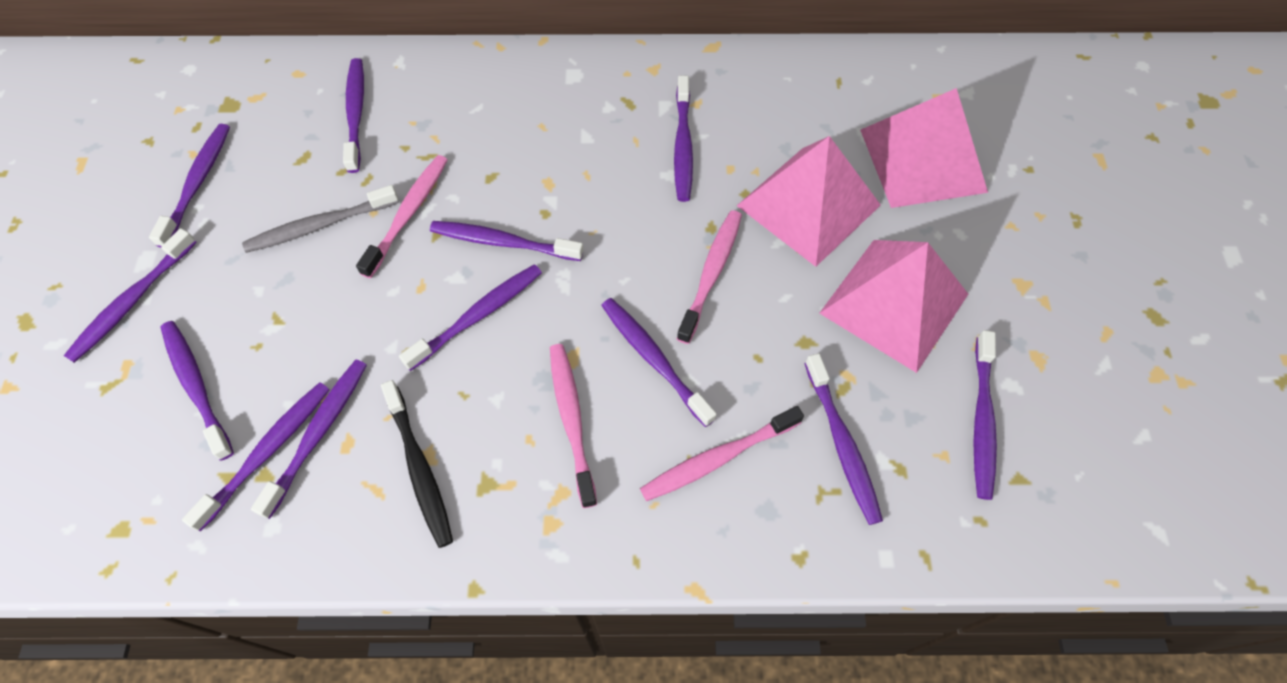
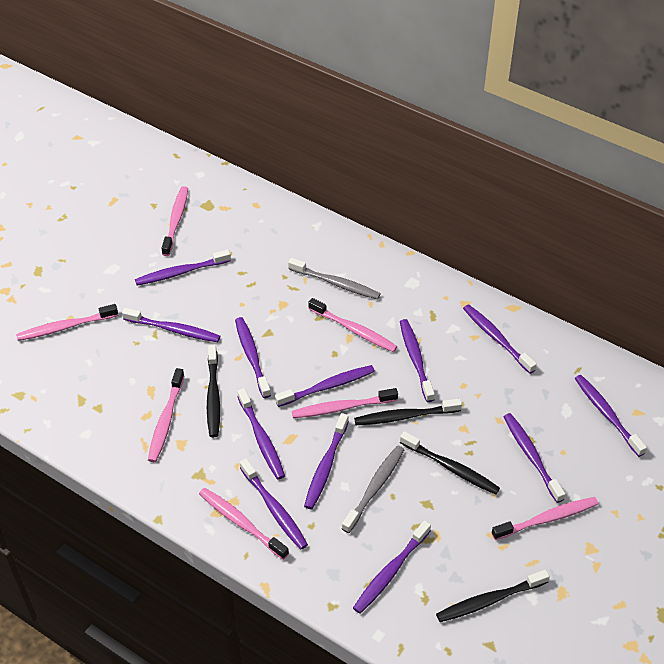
black toothbrush: [381,380,453,548] = 1 -> [207,345,220,437] [354,398,462,425] [400,431,500,495] [436,570,550,622] = 4
grey toothbrush: [242,185,399,253] = 1 -> [288,258,381,300] [342,445,404,533] = 2
pink pyramid: [737,136,881,267] [819,240,968,373] [860,88,988,208] = 3 -> none = 0
pink toothbrush: [356,155,448,278] [550,344,597,508] [640,406,804,501] [677,210,742,344] = 4 -> [16,304,118,341] [148,368,185,462] [161,186,188,256] [199,488,289,560] [292,388,398,418] [308,298,398,352] [491,497,598,540] = 7

